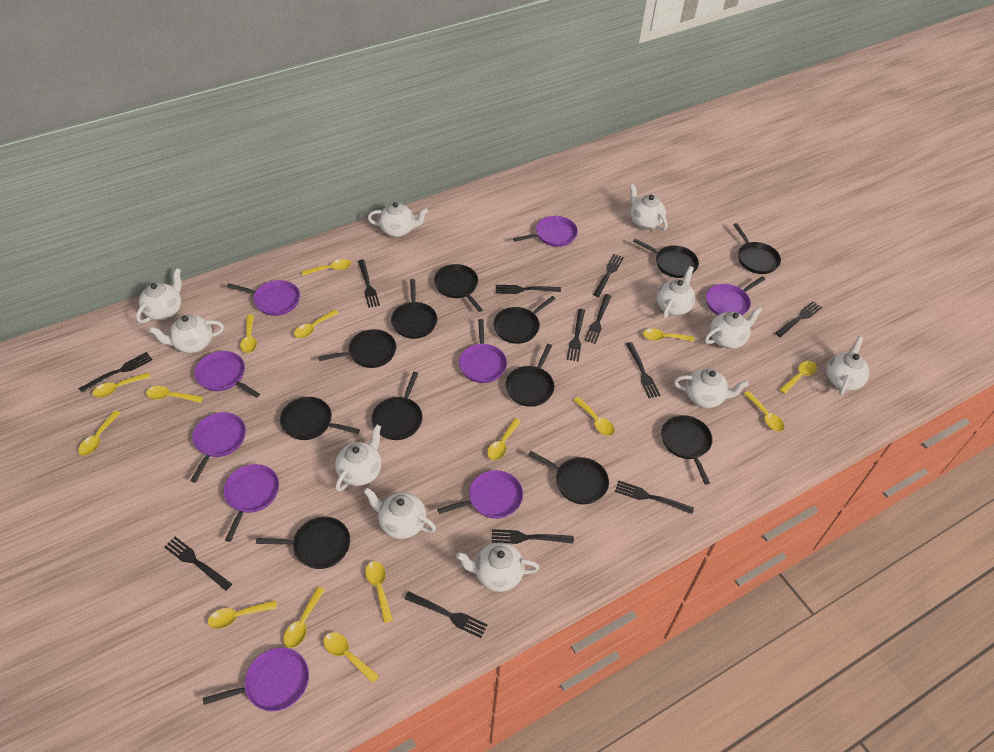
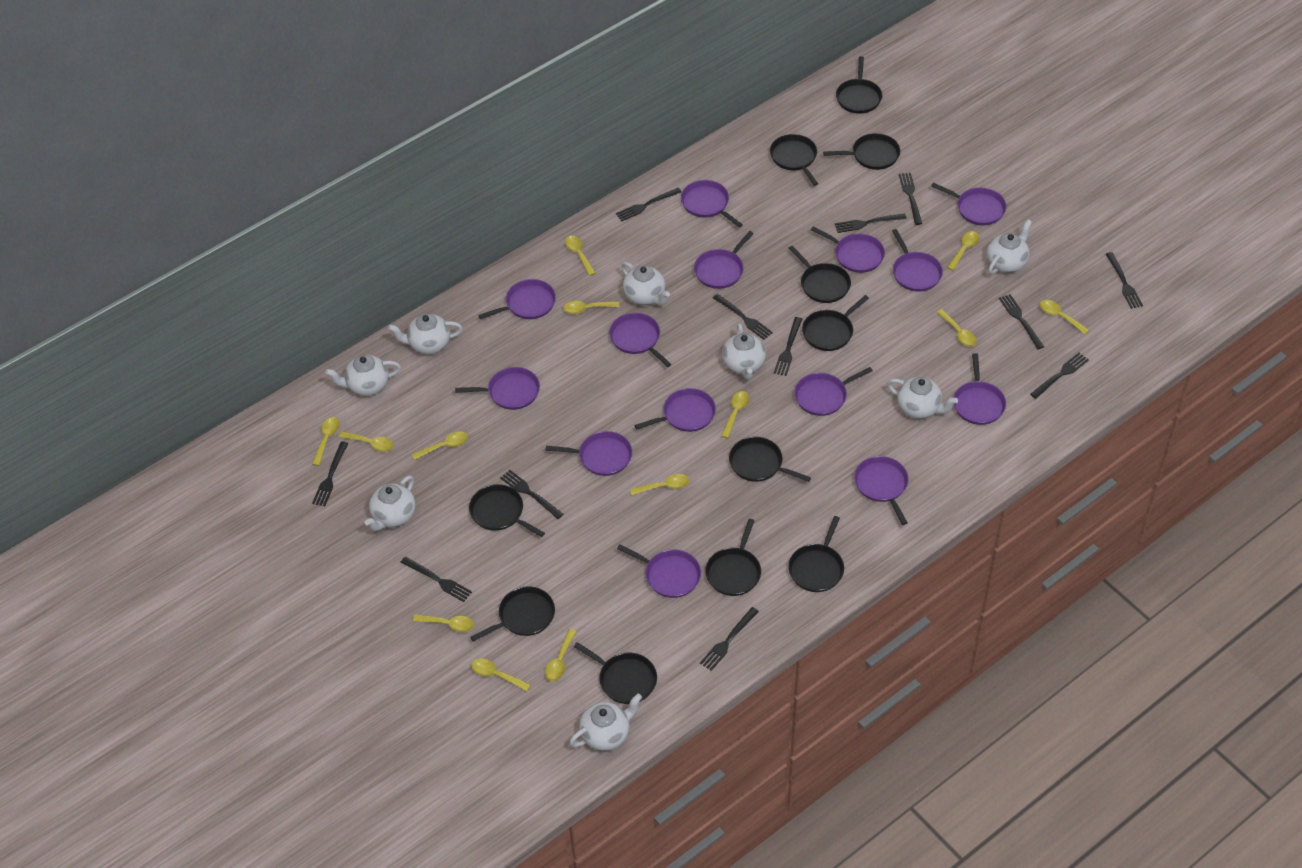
black pan: [256,517,350,569] [280,397,360,440] [318,329,396,368] [371,372,423,440] [391,279,437,339] [434,264,483,312] [493,296,556,344] [505,344,555,407] [528,451,609,504] [633,239,699,278] [661,415,712,485] [733,223,781,274] = 12 -> [469,484,545,537] [470,586,555,641] [574,642,657,704] [705,519,761,596] [729,437,811,482] [770,134,818,186] [788,246,851,303] [788,516,844,592] [802,295,869,351] [823,133,900,170] [836,56,882,114] = 11
purple pan: [190,412,246,483] [194,351,260,398] [203,648,309,711] [223,464,279,542] [227,280,300,316] [438,470,523,519] [459,319,507,383] [513,216,578,247] [706,276,765,315] = 9 -> [455,367,540,410] [478,279,556,320] [546,431,632,476] [609,313,671,367] [617,544,701,598] [634,388,716,432] [681,180,743,227] [694,231,754,289] [794,367,873,416] [811,226,885,273] [854,456,909,525] [892,229,943,292] [931,183,1006,225] [954,353,1006,425] = 14
white teapot: [136,268,182,323] [149,315,224,353] [335,424,381,492] [364,488,436,539] [368,202,428,237] [456,542,539,592] [630,184,668,231] [656,266,695,318] [674,369,749,408] [705,307,762,349] [826,336,870,395] = 11 -> [325,355,401,396] [365,476,415,531] [388,314,463,354] [569,694,642,751] [621,262,670,305] [722,324,766,380] [887,377,958,419] [987,220,1032,275] = 8
yellow spoon: [78,411,120,456] [92,372,151,398] [146,386,203,403] [208,600,277,629] [240,315,257,353] [284,587,325,648] [294,310,339,338] [302,259,351,276] [324,632,379,683] [365,561,393,623] [487,418,521,460] [573,397,615,436] [643,329,694,342] [744,391,784,432] [779,361,817,394] = 15 -> [312,417,340,466] [339,431,394,452] [412,431,468,460] [413,614,474,632] [471,659,531,691] [545,629,577,681] [563,301,619,314] [565,236,595,276] [630,474,690,495] [721,391,749,438] [937,309,977,347] [947,231,980,271] [1040,300,1089,334] = 13

